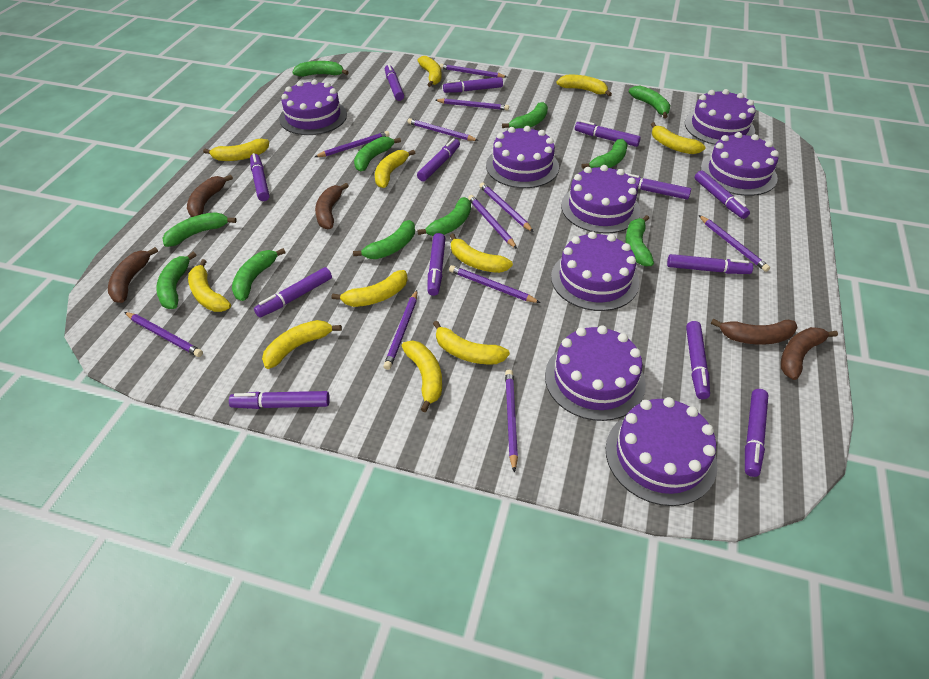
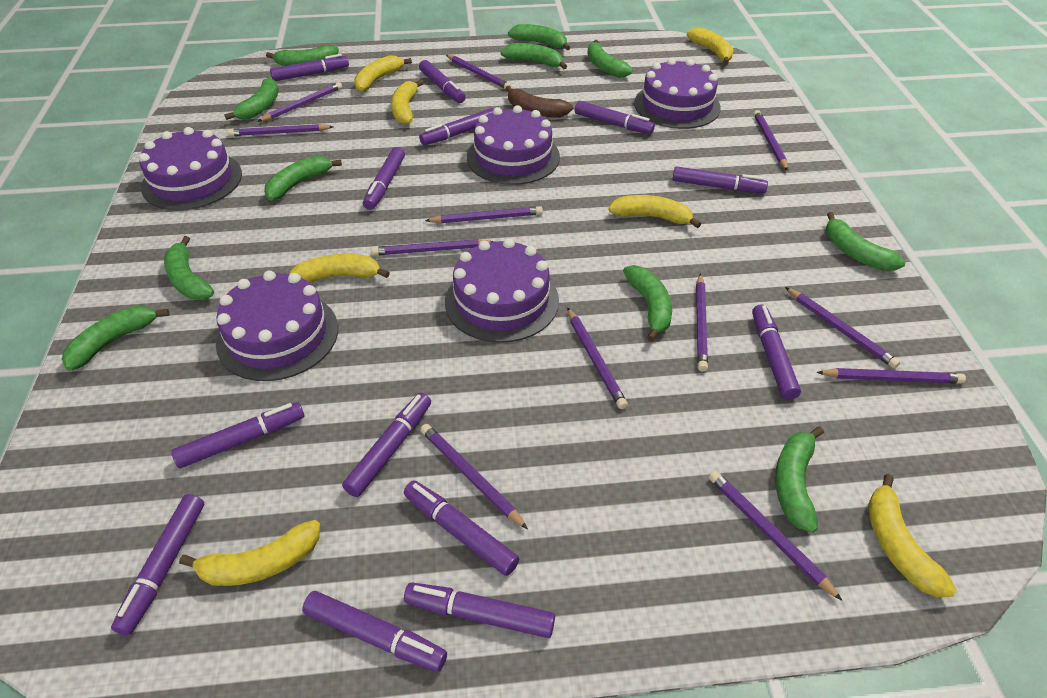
brown banana: [108,247,158,303] [187,175,233,217] [315,183,349,229] [711,319,797,345] [781,327,838,380] = 5 -> [505,86,573,117] = 1
purple cake: [279,79,347,135] [486,126,559,188] [545,325,646,421] [551,231,639,311] [561,165,640,234] [606,397,717,506] [685,89,755,145] [701,132,779,196] = 8 -> [139,127,242,210] [216,270,338,381] [445,238,559,343] [467,105,560,185] [634,58,721,129] = 5
purple pencil: [125,312,203,357] [315,131,390,157] [383,290,417,370] [408,118,479,141] [435,98,509,111] [440,64,507,78] [449,265,541,303] [468,195,517,249] [479,182,533,232] [505,370,518,473] [699,215,770,272] = 11 -> [228,124,333,137] [257,82,342,122] [371,239,494,256] [420,424,528,529] [425,206,543,223] [446,55,511,89] [567,307,628,409] [696,273,708,372] [709,471,843,601] [754,110,788,171] [785,287,900,369] [816,368,966,384] = 12
yellow banana: [188,259,231,312] [203,139,269,161] [262,320,342,369] [331,270,408,307] [375,150,415,188] [402,340,442,412] [417,56,441,87] [433,321,510,364] [450,233,513,273] [557,75,612,96] [651,122,706,154] = 11 -> [179,520,320,586] [289,254,390,283] [354,55,412,92] [391,79,424,125] [608,195,701,228] [687,27,734,65] [868,474,957,597] = 7

